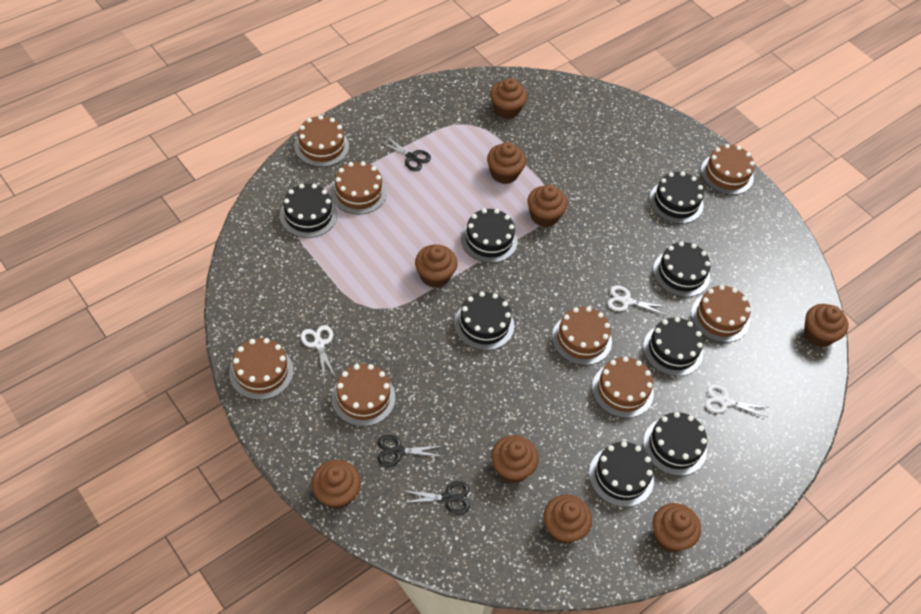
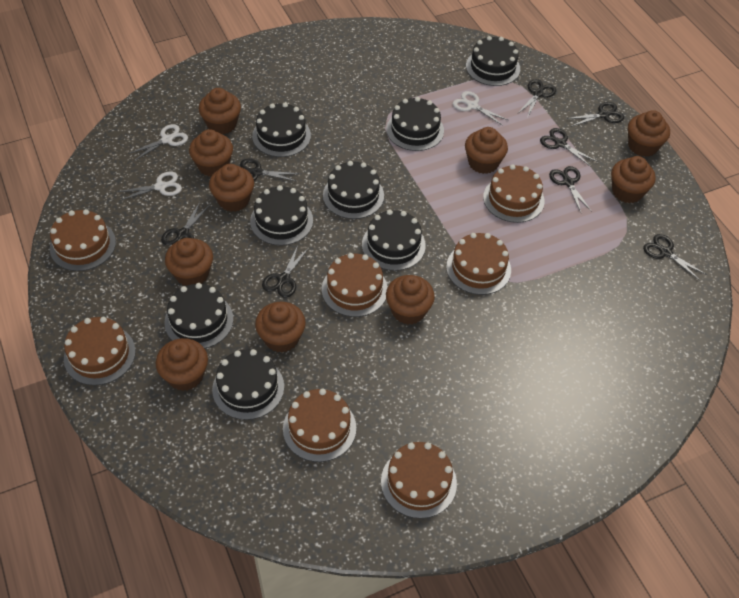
black scissors: [377,435,444,467] [379,135,431,171] [401,481,470,514] = 3 -> [161,202,210,245] [240,159,300,181] [262,245,309,298] [517,79,556,118] [540,128,596,167] [549,166,592,212] [566,102,624,127] [643,234,707,281] = 8
brown cake: [229,338,293,400] [294,115,349,167] [331,161,387,214] [331,364,395,426] [552,306,612,365] [592,356,654,418] [691,285,751,343] [701,144,755,195] = 8 -> [50,209,116,271] [64,317,136,385] [283,388,356,462] [322,253,388,317] [381,442,457,519] [446,233,511,295] [483,164,545,223] = 7
brown cupcake: [312,460,361,509] [415,245,457,288] [487,142,526,184] [490,78,527,119] [491,435,539,483] [527,185,568,227] [544,495,592,544] [653,503,701,552] [804,304,848,347] = 9 -> [156,338,208,391] [165,238,213,286] [189,129,233,177] [199,88,241,134] [209,164,254,212] [255,302,306,352] [386,275,435,325] [465,127,508,174] [611,156,656,203] [628,110,670,157] = 10

